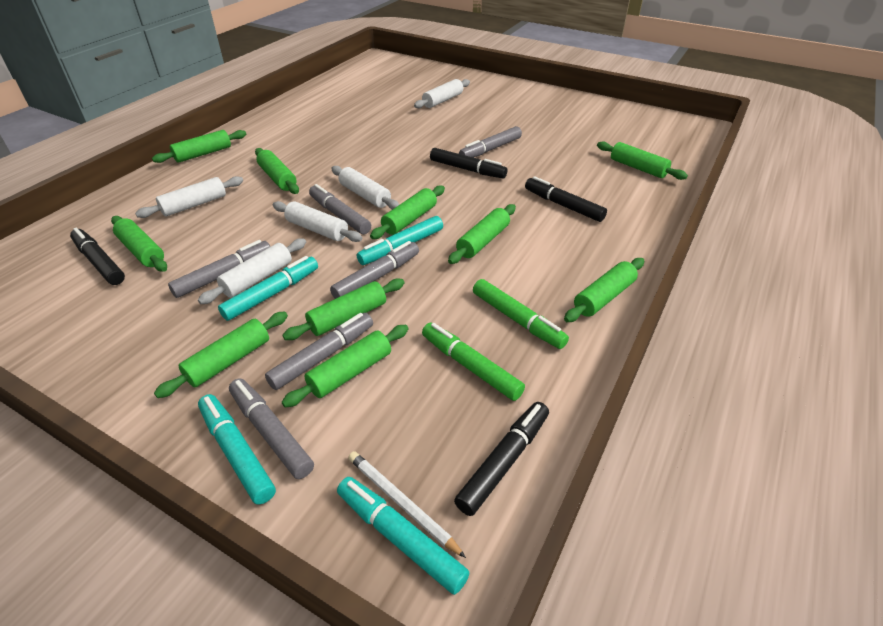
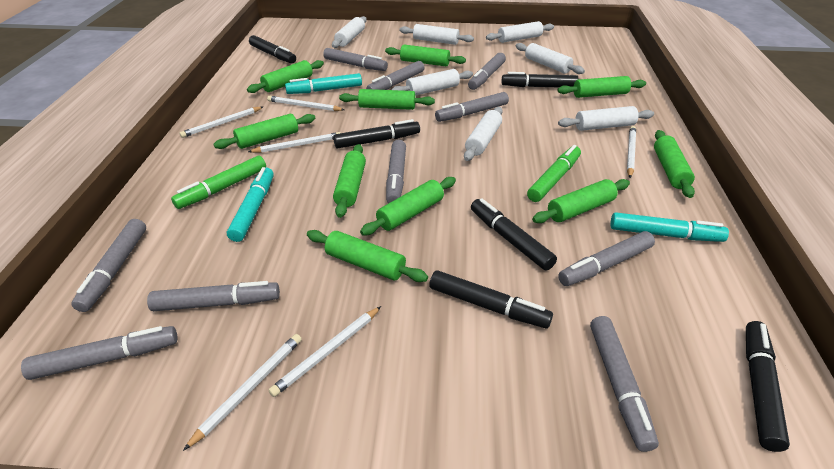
black marker: [70,228,125,285] [430,148,507,178] [454,402,549,516] [525,176,607,222] = 4 -> [249,35,296,64] [333,119,420,149] [429,270,553,329] [471,198,557,271] [502,72,579,87] [746,321,790,452] = 6
grey marker: [168,240,271,298] [229,378,314,479] [265,313,373,390] [309,184,371,234] [330,241,419,299] [459,126,522,158] = 6 -> [21,326,178,380] [71,219,146,312] [147,281,280,311] [323,48,388,71] [366,61,425,90] [386,140,406,203] [435,92,509,122] [468,53,506,90] [558,231,655,286] [590,316,659,452] = 10
turquoise marker: [198,394,276,505] [218,256,318,321] [337,477,469,595] [357,216,443,265] = 4 -> [227,167,274,242] [285,73,362,94] [610,212,729,242] = 3
white pencil: [348,451,466,558] = 1 -> [180,107,263,138] [183,334,302,451] [248,132,341,153] [267,96,345,111] [269,306,381,397] [627,126,636,178] = 6
white rolling pin: [135,176,243,218] [198,238,306,304] [273,201,362,242] [331,166,399,209] [414,79,470,108] = 5 -> [332,16,367,48] [391,69,473,96] [399,24,474,45] [464,107,503,161] [486,21,554,43] [516,43,585,74] [558,106,654,131] = 7

